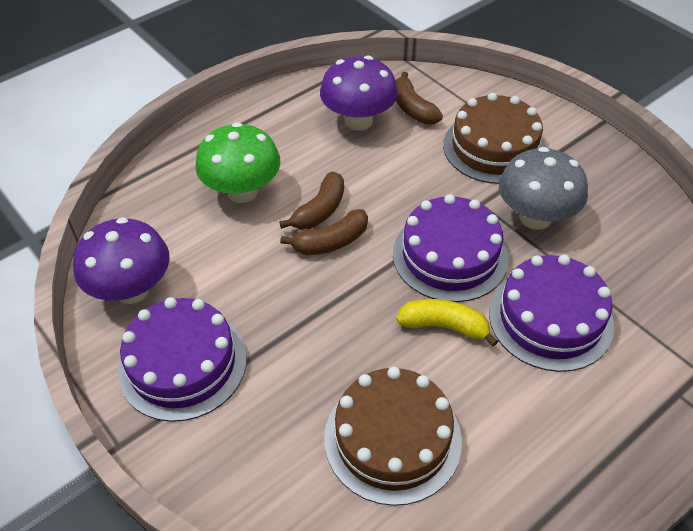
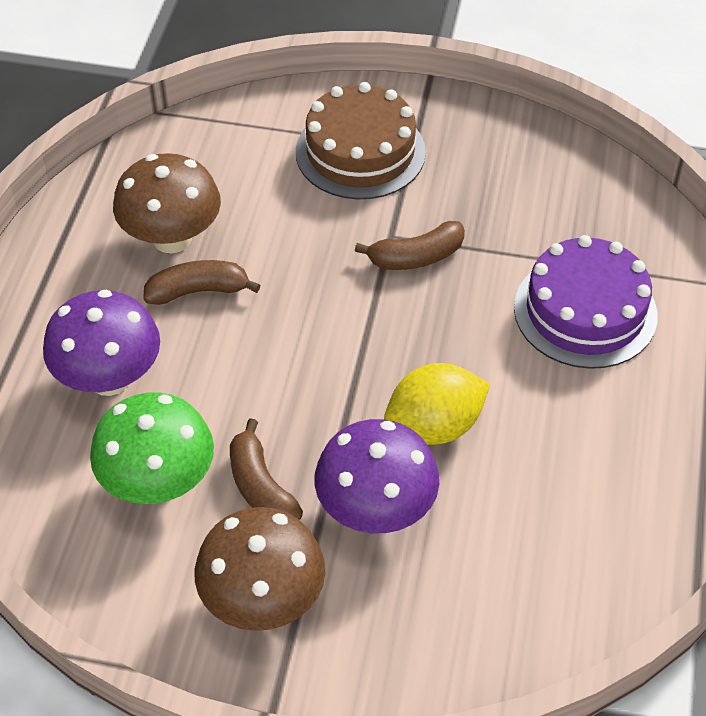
brown cake: [324,367,462,506] [443,93,546,184] = 2 -> [296,82,426,199] = 1
brown mushroom: none = 0 -> [113,153,221,253] [195,507,325,631] = 2
grey mushroom: [499,147,588,230] = 1 -> none = 0
purple cake: [118,297,247,422] [393,194,509,302] [489,255,614,372] = 3 -> [514,235,658,369] = 1
yellow banana: [396,299,498,346] = 1 -> none = 0
yellow lemon: none = 0 -> [384,363,490,445] = 1

